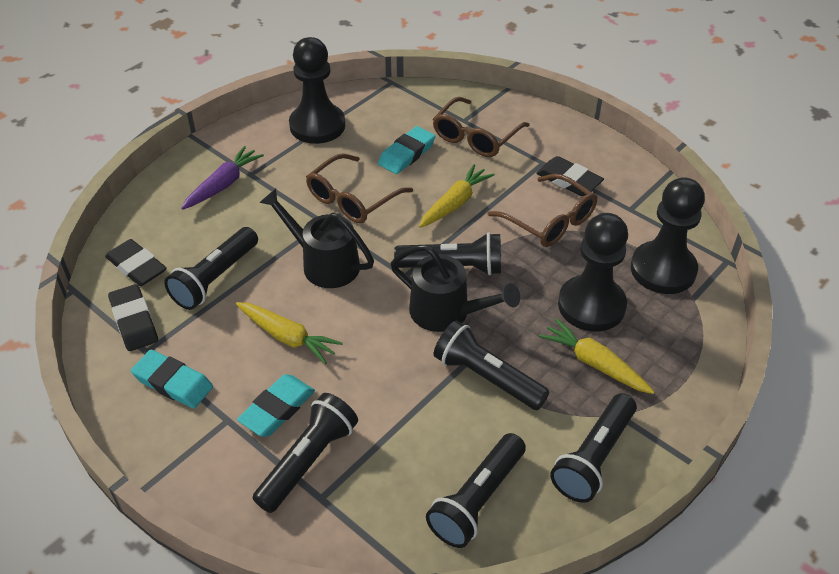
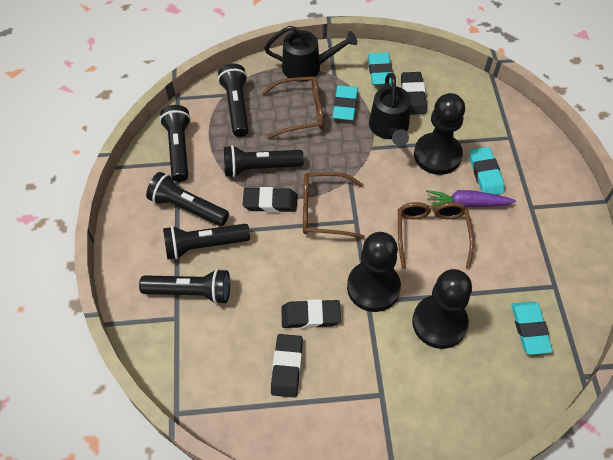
black eraser: [105,239,167,286] [108,284,158,351] [536,156,604,196] = 3 -> [243,187,297,212] [271,334,303,398] [281,299,341,328] [401,72,427,115] = 4
turquoise eraser: [131,350,213,409] [237,374,315,437] [378,126,436,174] = 3 -> [333,85,358,121] [368,52,393,85] [469,147,505,195] [511,301,553,355] = 4
yellow carrot: [236,302,343,364] [419,164,495,228] [539,318,654,394] = 3 -> none = 0

